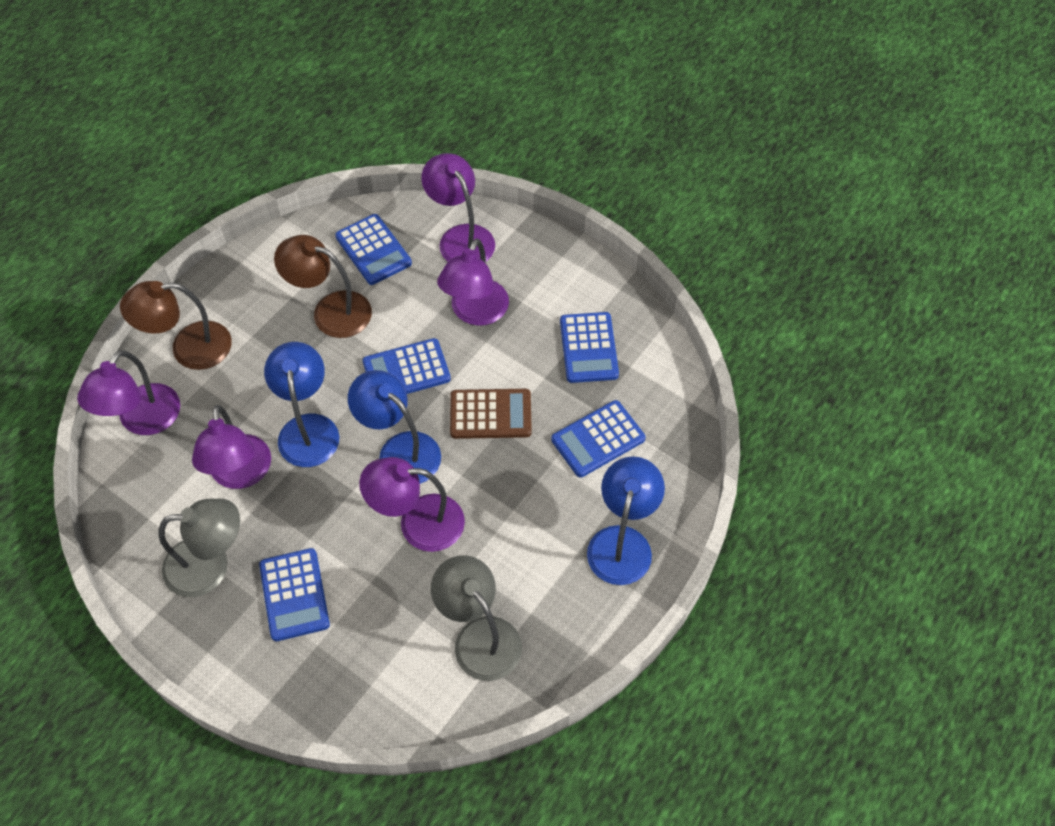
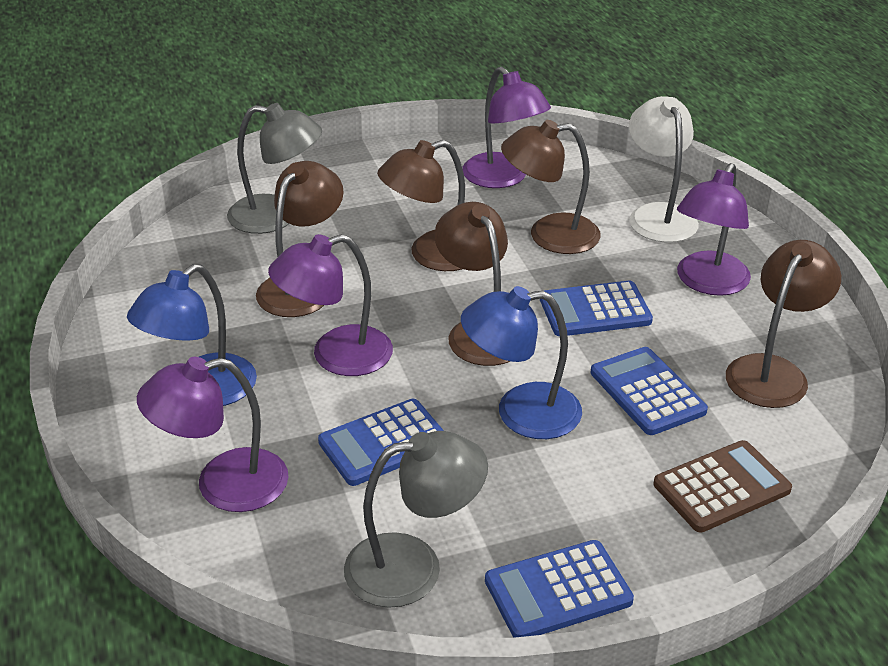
blue calculator: [259,548,330,641] [335,214,412,285] [363,338,451,394] [551,400,646,477] [560,312,619,383] = 5 -> [318,399,444,486] [485,540,634,638] [540,281,653,336] [591,347,708,435] = 4
blue lamp: [264,342,339,467] [348,370,441,484] [587,457,665,585] = 3 -> [127,264,257,406] [461,286,582,439] = 2
brown lamp: [120,281,232,370] [274,235,372,338] = 2 -> [256,161,344,317] [377,140,465,271] [434,202,510,366] [501,120,601,254] [726,240,841,408] = 5
purple lamp: [77,350,180,435] [192,405,271,489] [359,457,465,552] [421,153,495,262] [437,238,509,326] = 5 -> [137,357,289,512] [268,234,393,376] [462,67,551,188] [677,163,751,296] = 4
white lamp: none = 0 -> [629,96,699,243] = 1

